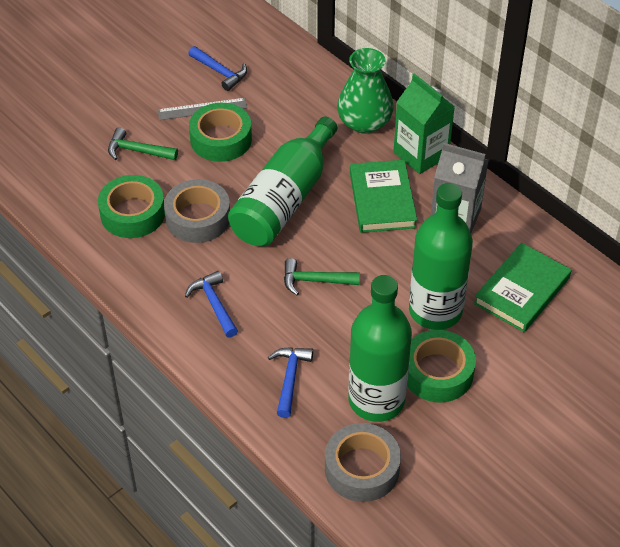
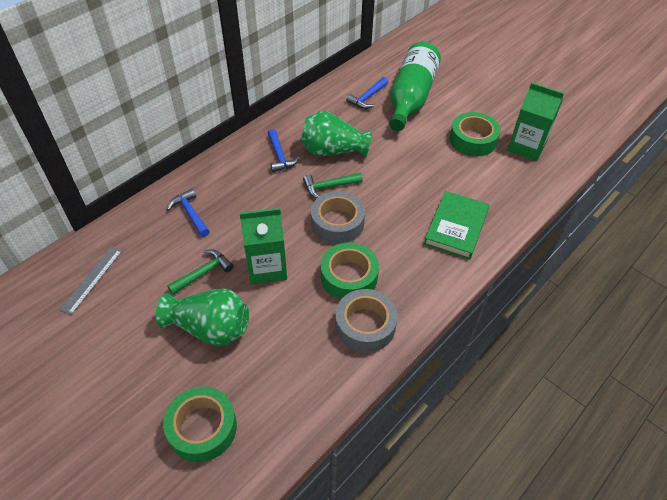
green book: [350,160,417,233] [474,243,571,332] = 2 -> [424,191,490,260] = 1
green bottle: [228,117,337,246] [348,275,412,422] [409,183,473,330] = 3 -> [389,42,441,131] = 1
green carton: [393,73,455,174] = 1 -> [239,208,287,284] [508,83,564,161] = 2
green vase: [337,48,394,134] = 1 -> [156,288,249,346] [301,111,372,158] = 2
grey carton: [431,143,488,233] = 1 -> none = 0

